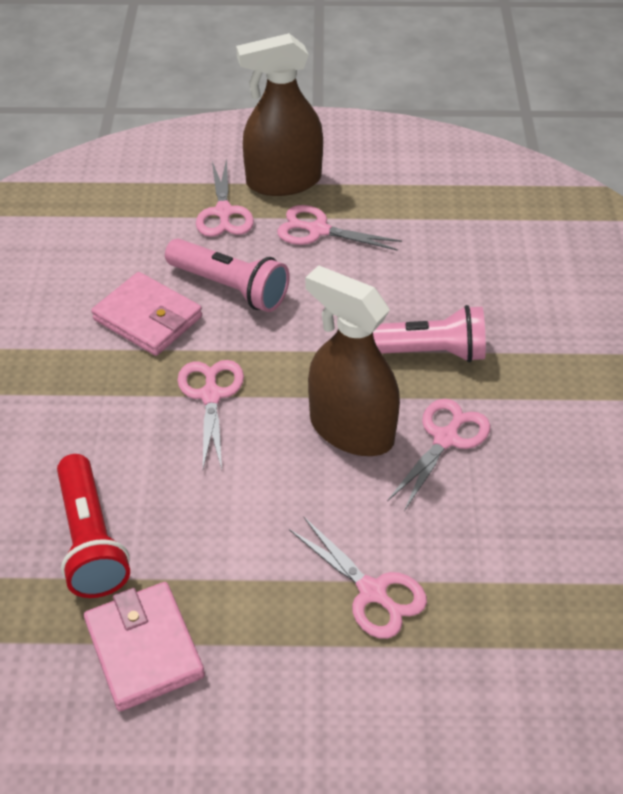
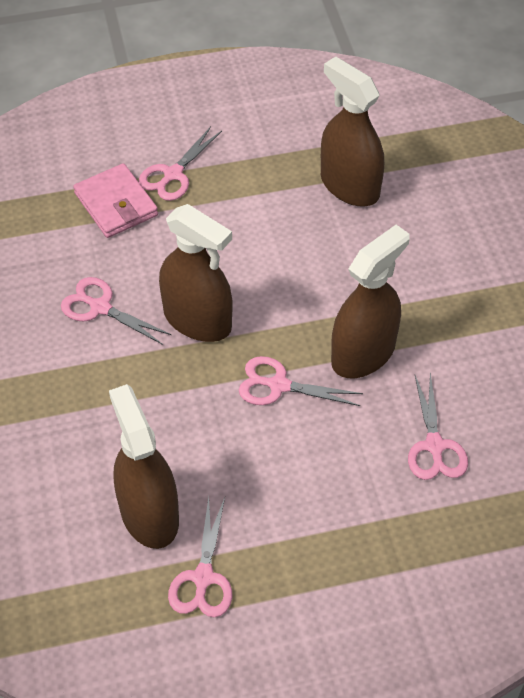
brown spray bottle: [236,33,323,196] [305,265,400,456] = 2 -> [109,384,179,549] [159,204,233,342] [321,56,384,206] [331,225,410,378] = 4
pink flashlight: [165,238,290,312] [373,305,486,362] = 2 -> none = 0
pink wallet: [84,582,205,711] [91,272,202,356] = 2 -> [73,163,158,238] = 1
red flashlight: [57,454,130,598] = 1 -> none = 0

